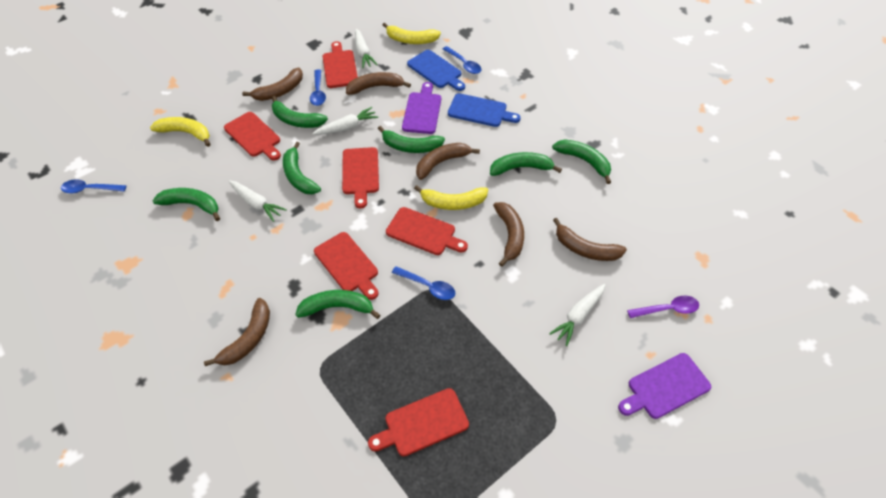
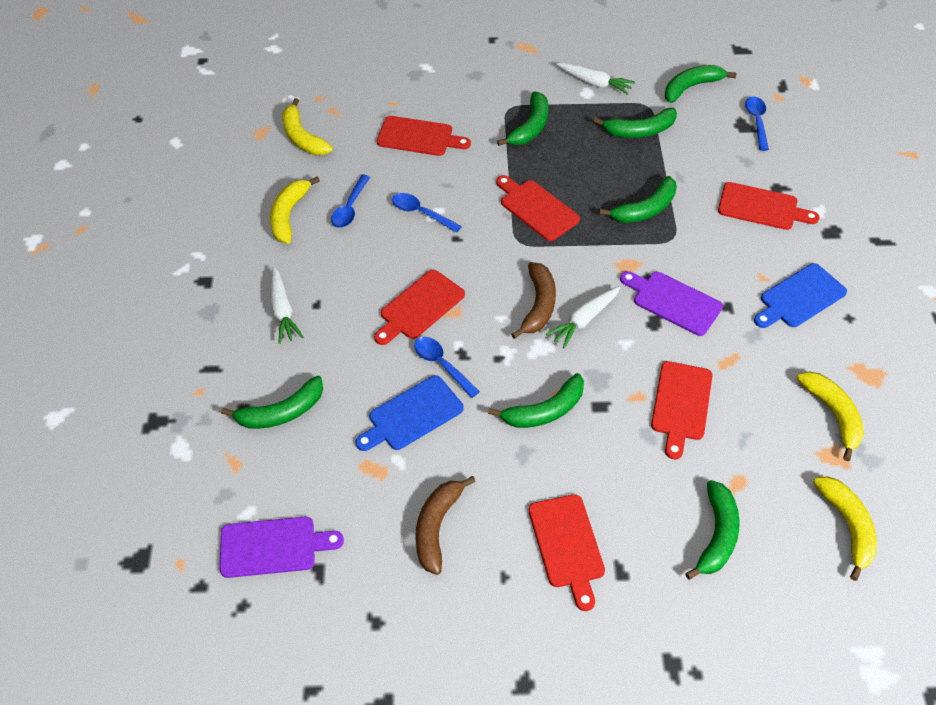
brown banana: [204,298,270,366] [242,67,303,101] [346,72,411,95] [416,143,480,180] [493,202,524,267] [553,218,627,261] = 6 -> [415,476,476,575] [511,262,556,339] = 2
purple spoon: [627,296,699,318] = 1 -> none = 0
white carrot: [229,180,287,222] [312,107,378,135] [355,29,378,68] [549,284,605,346] = 4 -> [270,267,303,344] [546,286,620,348] [556,63,635,95] = 3
yellow banana: [150,117,210,147] [383,23,441,44] [414,185,488,210] = 3 -> [270,176,320,244] [282,98,333,155] [797,371,864,461] [813,476,877,581] = 4

